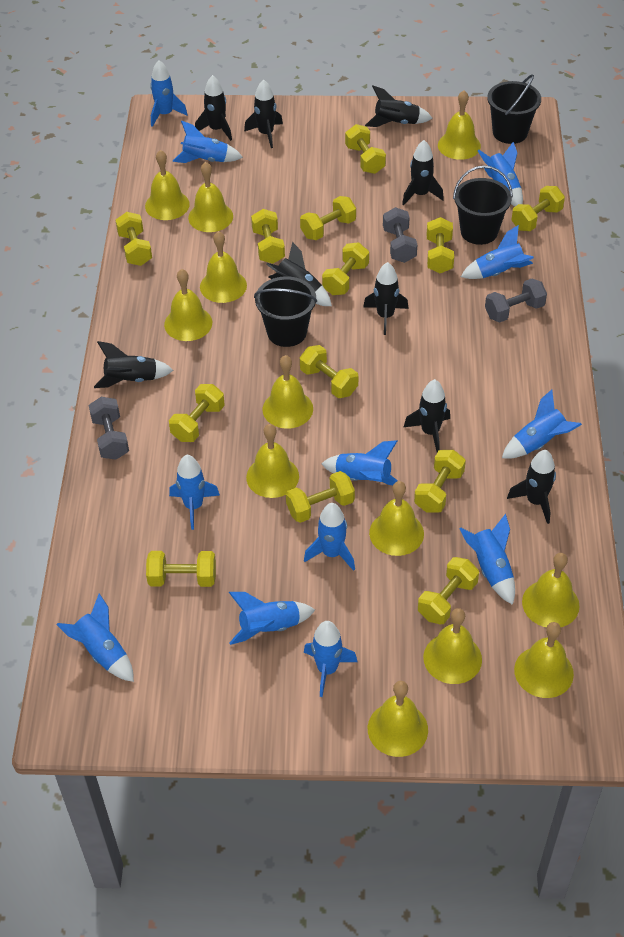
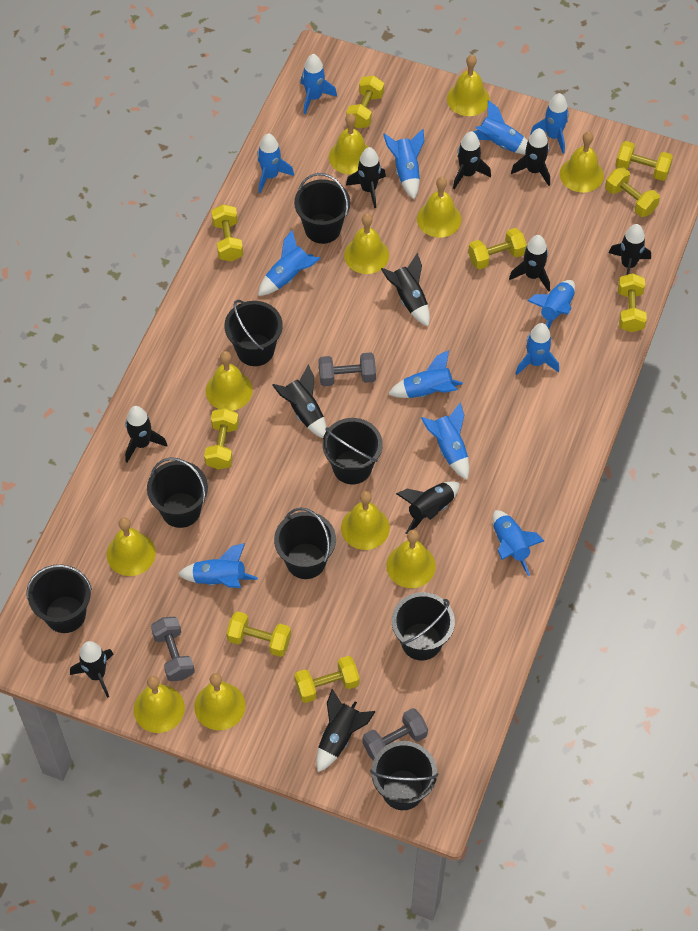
black bucket: [254,276,317,347] [453,165,513,245] [487,74,541,144] = 3 -> [26,565,92,633] [147,457,208,528] [224,300,283,366] [274,507,336,579] [294,173,350,244] [322,418,383,484] [370,741,438,810] [392,592,455,661] = 8
black rocket: [94,341,174,388] [195,75,232,141] [244,79,283,148] [266,242,332,306] [363,262,409,335] [365,86,432,127] [402,140,444,205] [404,379,450,452] [507,450,556,524] = 9 -> [70,641,114,698] [125,406,167,463] [272,365,327,438] [316,689,376,772] [346,147,386,208] [381,253,430,327] [396,481,460,534] [453,131,491,189] [509,235,550,292] [511,128,550,186] [609,224,651,275] = 11
yellow bell: [145,150,190,220] [164,269,212,341] [188,162,233,232] [200,231,247,303] [246,424,299,498] [263,355,313,429] [368,681,428,757] [369,481,424,556] [423,608,482,684] [438,90,481,160] [514,622,574,698] [522,553,580,627] = 12 -> [107,517,156,576] [134,676,185,733] [194,673,246,730] [206,351,253,411] [329,113,368,174] [341,491,390,550] [344,213,389,274] [386,530,436,588] [417,177,461,238] [447,55,490,116] [560,132,604,193] = 11
yellow dumbbell: [115,212,152,266] [146,551,216,587] [169,384,225,442] [251,209,285,264] [286,471,355,523] [300,196,356,240] [300,345,358,398] [322,242,369,295] [345,124,386,174] [414,450,466,513] [418,557,479,624] [427,217,454,273] [512,186,565,231] = 13 -> [204,408,239,469] [211,204,243,261] [226,611,291,657] [294,656,360,703] [346,75,384,128] [468,228,527,270] [605,167,660,217] [616,141,673,181] [618,273,647,332] = 9

